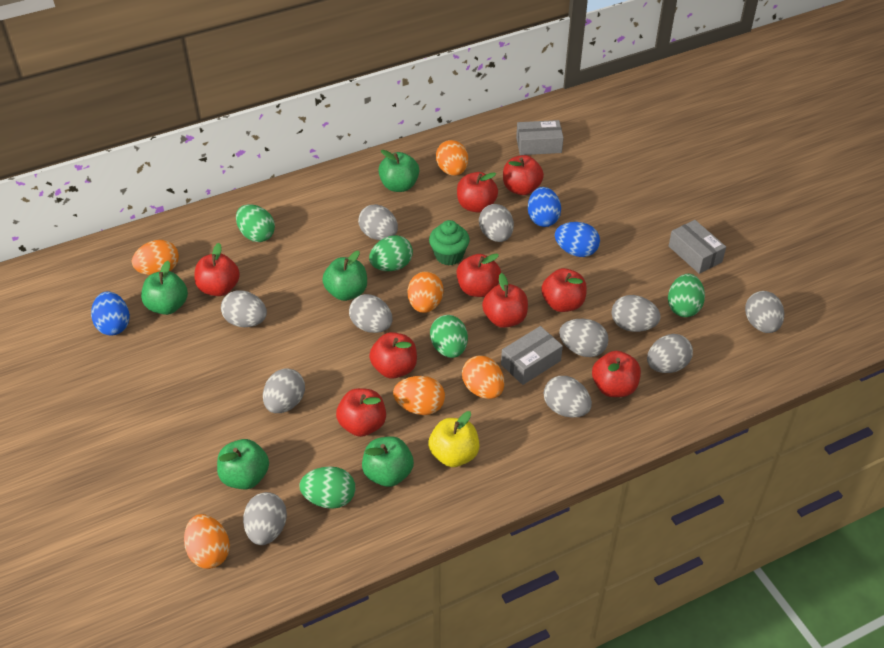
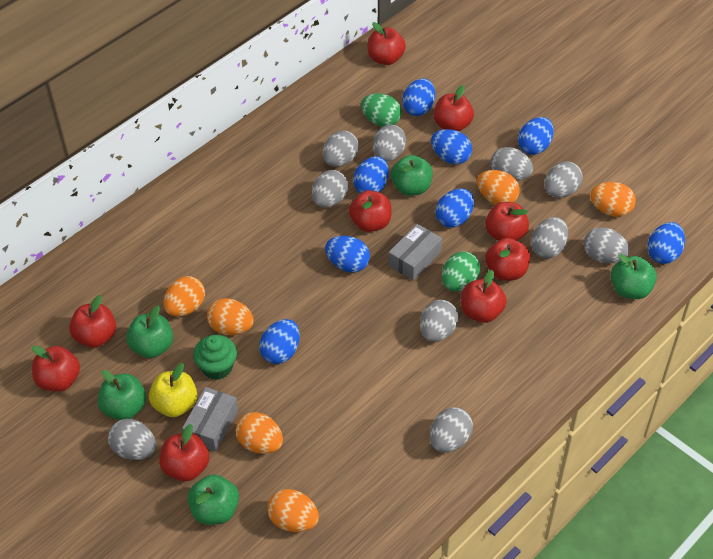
blue egg: [91,291,130,336] [528,187,561,227] [555,222,600,257] = 3 -> [259,319,300,364] [325,236,370,273] [353,156,389,194] [402,78,435,116] [431,129,472,164] [435,188,474,228] [518,117,554,155] [647,222,685,264] = 8
green egg: [236,204,275,242] [299,466,355,509] [369,235,413,271] [430,315,468,358] [668,274,705,317] = 5 -> [361,93,401,127] [442,251,480,291] = 2
grey box: [501,326,563,385] [516,120,564,155] [669,220,726,274] = 3 -> [182,387,238,452] [388,224,442,281] = 2
grey egg: [221,290,267,327] [243,492,287,545] [263,368,305,413] [349,294,393,333] [358,204,398,240] [479,204,514,242] [544,376,592,418] [559,319,609,357] [612,295,661,332] [647,334,693,373] [745,291,784,333] = 11 -> [108,419,156,460] [312,170,348,208] [323,131,359,167] [373,125,406,162] [420,300,458,342] [430,407,473,453] [491,147,533,181] [531,217,568,258] [545,161,583,198] [584,227,630,263] = 10

